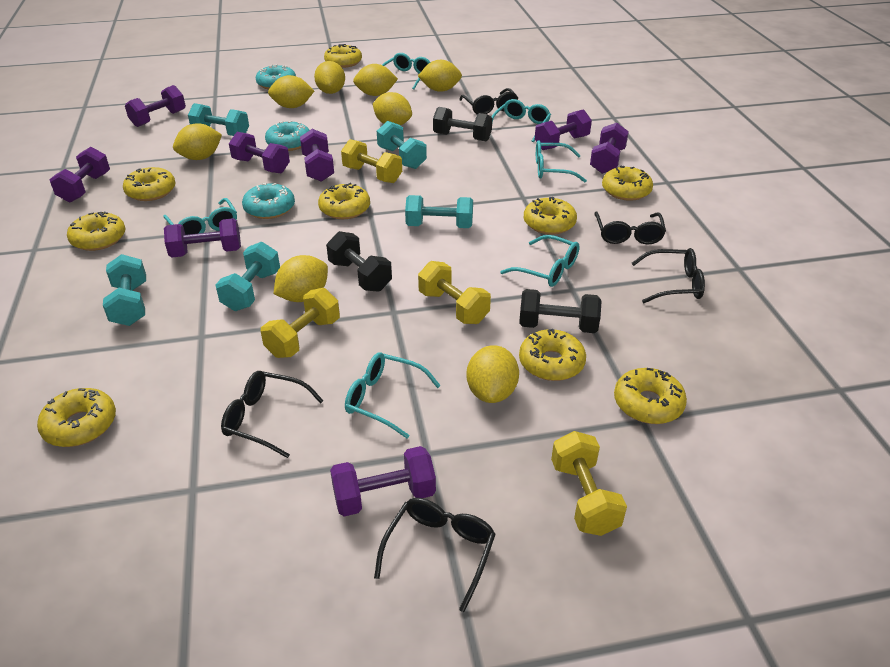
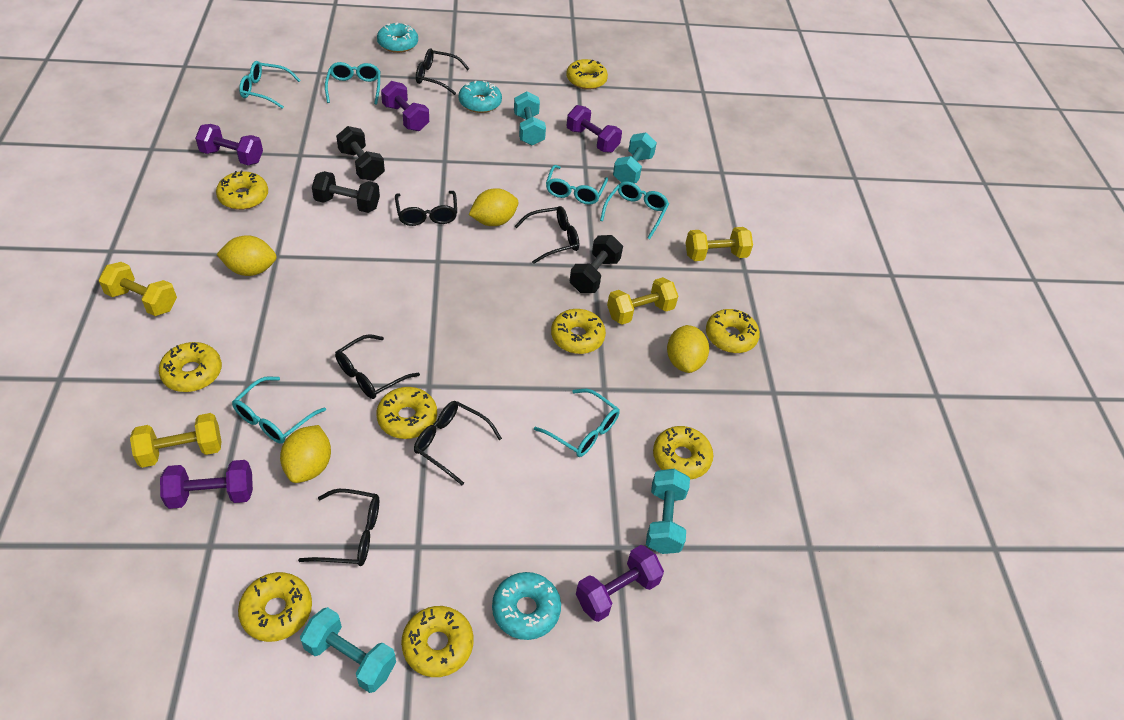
black glasses: [221,371,324,458] [374,498,496,612] [459,88,518,114] [594,211,666,245] [632,248,705,303] = 5 -> [298,489,379,566] [335,334,420,399] [395,191,457,226] [414,401,502,485] [416,48,469,95] [515,206,579,264] = 6
purple dumbbell: [49,147,110,203] [125,85,186,127] [164,218,241,257] [229,132,290,173] [300,129,334,182] [330,446,436,516] [535,109,592,150] [590,123,629,174] = 8 -> [160,460,253,509] [195,124,263,165] [381,81,429,131] [567,105,622,153] [576,545,664,622] = 5
turquoise dumbbell: [103,254,146,326] [188,103,249,136] [215,242,280,311] [377,121,427,169] [405,195,473,228] = 5 -> [300,607,396,693] [514,91,546,146] [613,132,657,183] [646,469,690,554] = 4
yellow lemon: [173,123,222,160] [268,75,314,108] [274,255,328,302] [314,61,345,94] [353,64,398,96] [373,92,412,125] [418,60,462,92] [466,345,519,403] = 8 -> [216,235,277,276] [280,425,331,483] [469,188,518,226] [667,325,709,373] = 4

